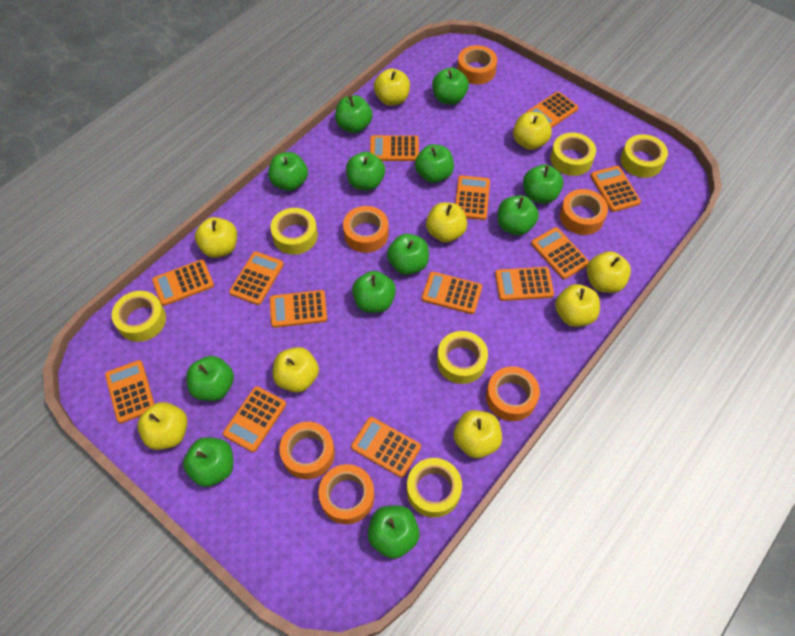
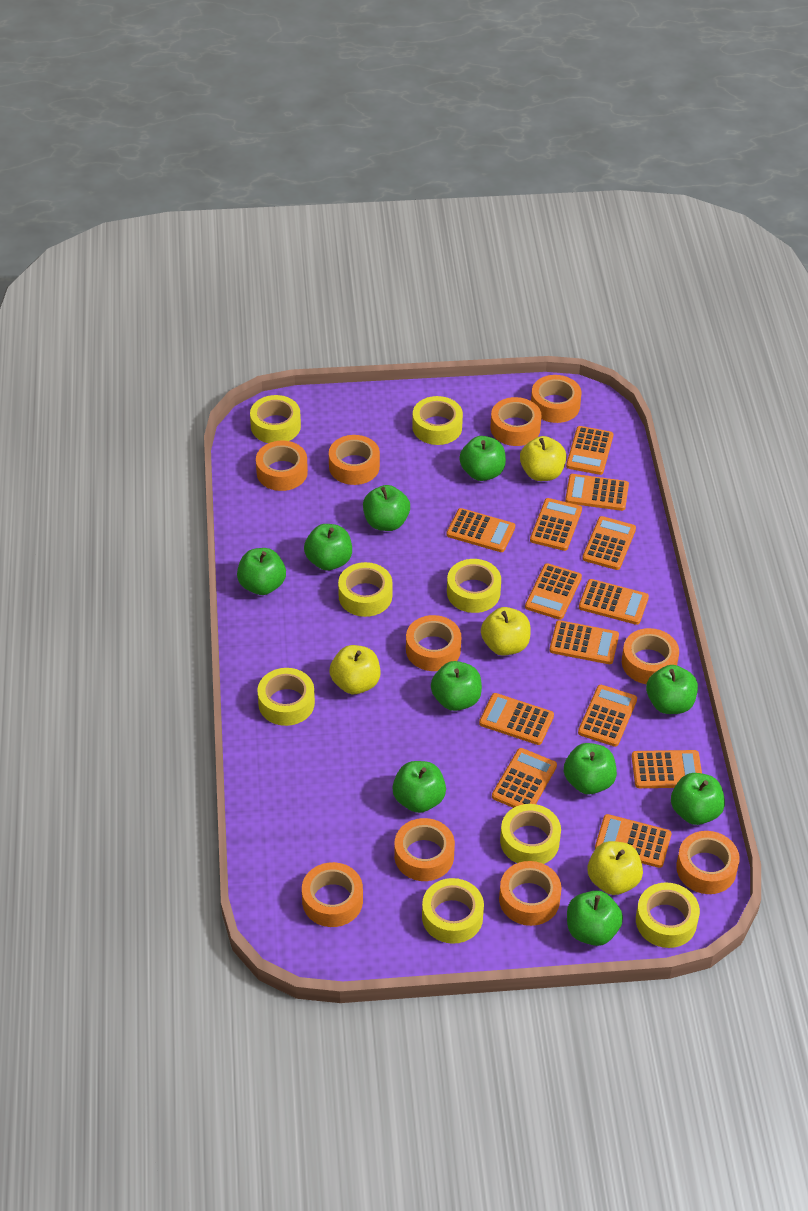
green apple: [183,437,233,487] [186,356,234,401] [268,152,308,191] [335,95,373,133] [346,152,385,190] [352,271,396,313] [367,505,420,559] [387,234,429,275] [415,144,454,183] [432,68,469,105] [498,195,539,235] [523,164,563,203] = 12 -> [237,548,286,595] [304,524,352,571] [363,485,410,531] [392,761,446,813] [431,661,482,711] [459,436,506,481] [564,743,617,794] [567,890,623,946] [646,665,698,714] [671,773,725,825] = 10
orange tape: [279,422,335,479] [318,464,374,524] [343,206,389,253] [457,45,497,84] [486,366,540,421] [560,189,608,235] = 6 -> [256,441,308,491] [302,862,363,927] [329,435,380,485] [394,818,455,881] [406,615,461,671] [490,397,542,446] [499,861,562,926] [531,375,581,423] [622,628,679,684] [676,831,740,894] = 10
yellow apple: [137,402,187,450] [195,217,237,258] [273,347,319,392] [374,69,410,106] [426,202,467,243] [454,410,502,458] [513,112,552,150] [555,284,600,327] [587,251,631,293] = 9 -> [329,645,380,694] [481,607,531,656] [520,436,566,481] [587,841,643,895] = 4
yellow tape: [112,291,166,342] [271,208,318,255] [407,458,462,518] [437,331,488,384] [550,132,596,176] [620,134,668,178] = 6 -> [250,395,301,443] [257,668,315,726] [338,562,393,617] [412,396,463,445] [422,878,484,944] [447,559,501,613] [500,804,561,864] [636,882,700,948] = 8

